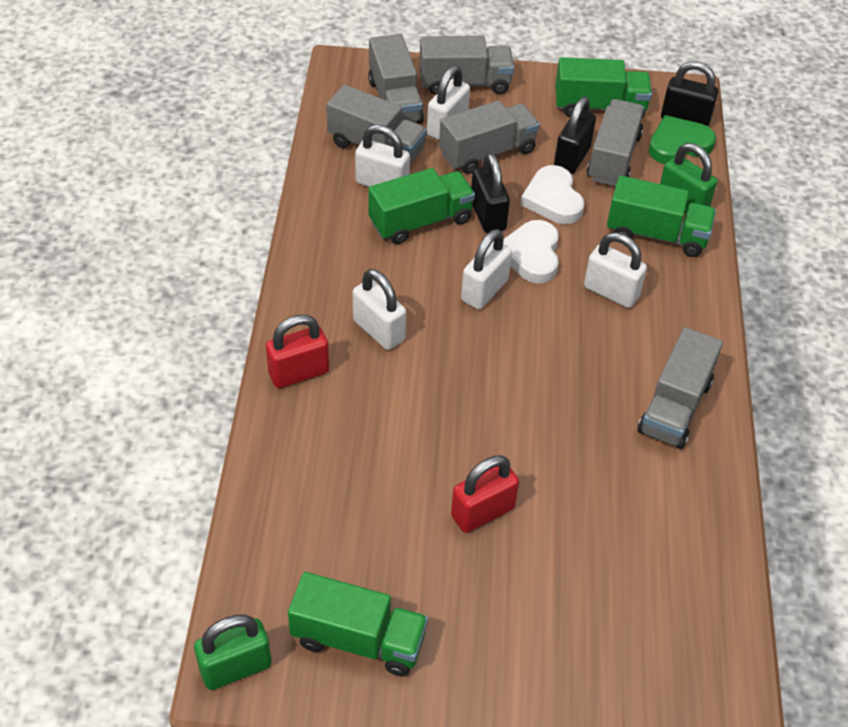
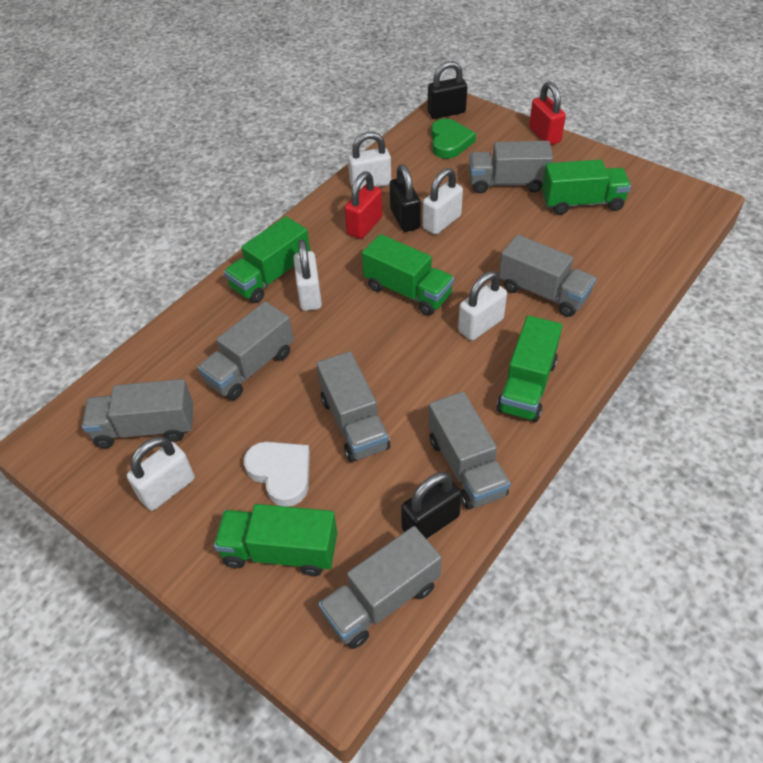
green padlock: [194,614,272,690] [660,143,717,213] = 2 -> none = 0
green truck: [288,572,428,676] [368,168,475,244] [555,57,652,117] [607,176,716,257] = 4 -> [214,504,337,576] [224,216,310,303] [362,234,454,316] [496,316,562,422] [542,159,631,215] = 5
grey truck: [326,85,427,164] [368,34,424,123] [419,36,514,95] [439,100,540,174] [587,99,644,186] [638,327,723,449] = 6 -> [82,379,193,448] [197,301,293,400] [317,351,390,462] [318,526,442,649] [428,392,510,510] [469,141,553,194] [499,235,596,317] = 7
white heart: [503,220,559,283] [520,165,584,224] = 2 -> [244,442,310,507] = 1

